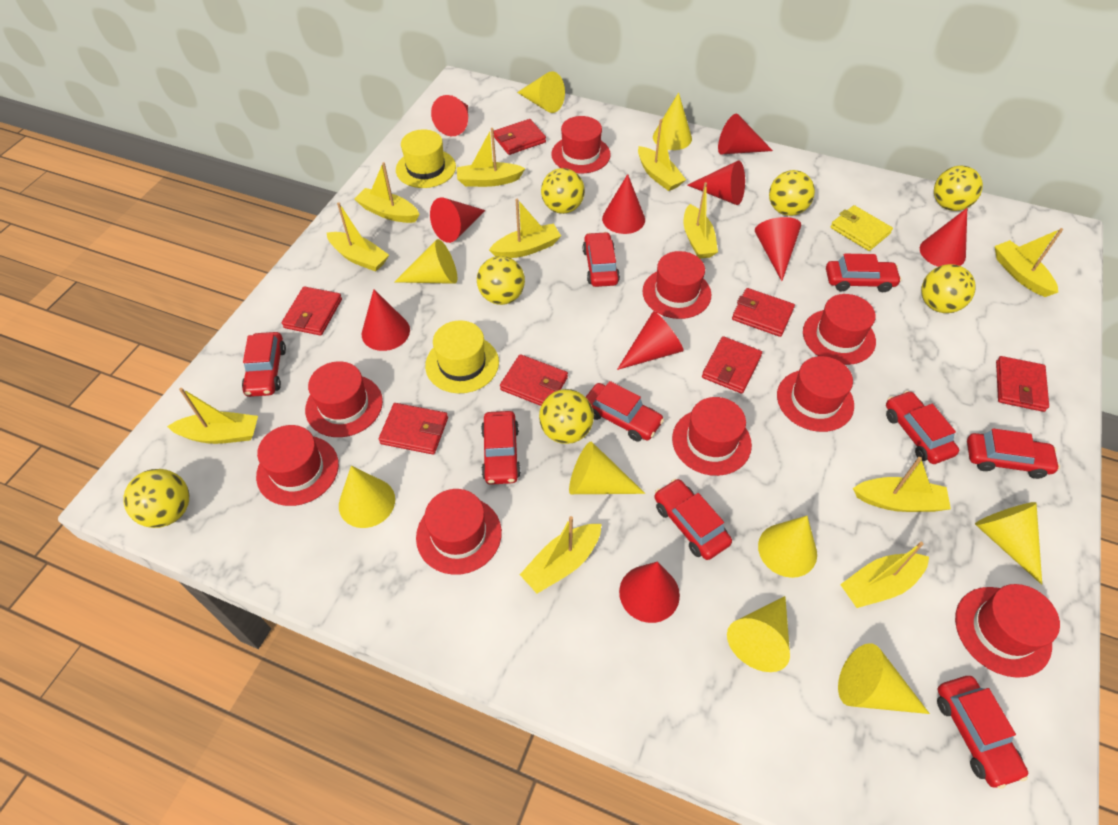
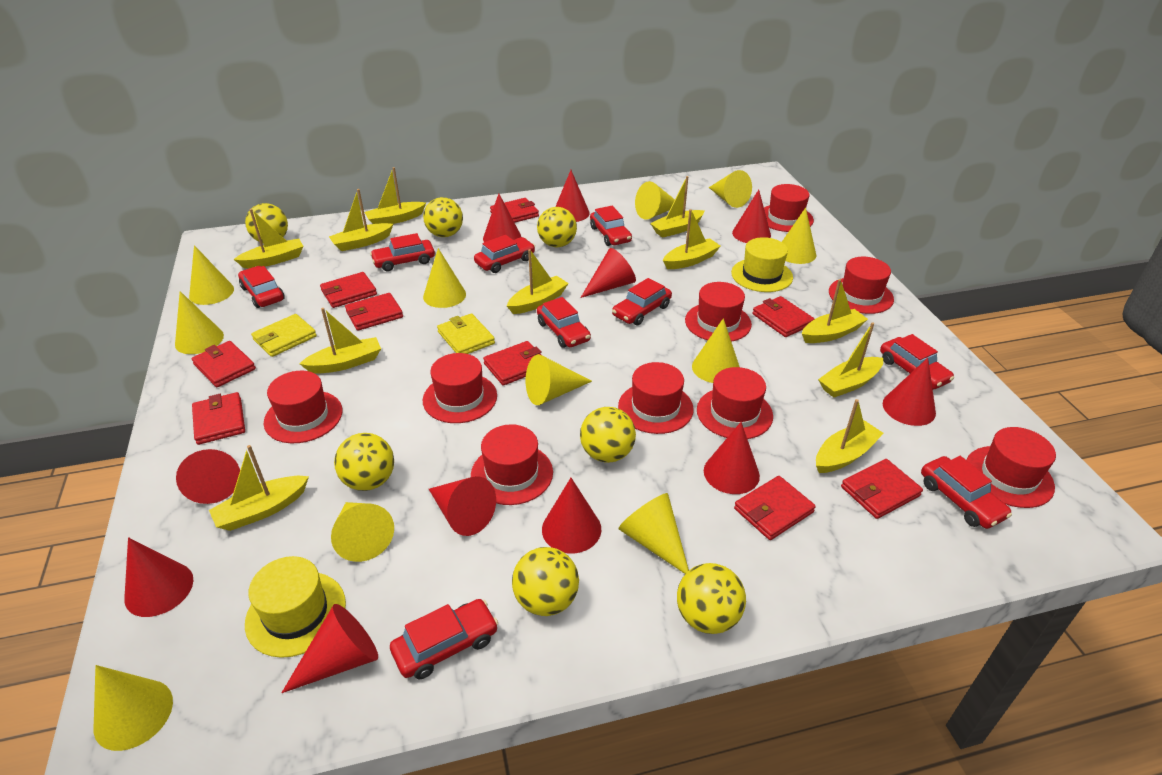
red cone: [362,289,410,351] [430,197,485,243] [431,95,468,136] [602,174,645,234] [617,311,684,370] [619,561,680,623] [687,160,745,205] [718,114,773,154] [755,217,801,281] [920,208,967,267] = 10 -> [124,537,194,617] [176,449,240,504] [282,604,378,693] [429,476,496,536] [483,194,521,242] [542,478,601,553] [556,170,590,222] [580,248,636,298] [704,422,760,494] [732,190,771,243] [883,358,936,426] = 11
red wallet: [282,286,342,336] [379,403,448,454] [494,119,546,155] [500,354,568,406] [702,336,762,394] [732,288,795,337] [996,356,1049,412] = 7 -> [191,341,256,387] [192,392,245,445] [320,272,377,308] [345,293,403,331] [483,341,542,386] [490,198,539,223] [734,476,816,540] [752,296,814,337] [841,459,923,519] = 9
yellow cone: [339,466,395,528] [395,239,457,284] [517,71,565,113] [569,441,645,494] [653,92,692,150] [727,596,790,672] [758,516,817,578] [838,643,930,714] [975,502,1042,585] = 9 -> [93,665,173,751] [175,291,224,354] [189,245,234,305] [331,502,394,562] [423,248,466,308] [526,354,592,405] [618,493,689,574] [635,181,675,220] [692,318,740,383] [709,170,752,208] [782,208,817,264] = 11
yellow wallet: [830,205,893,251] = 1 -> [251,314,317,357] [437,313,495,354] = 2

